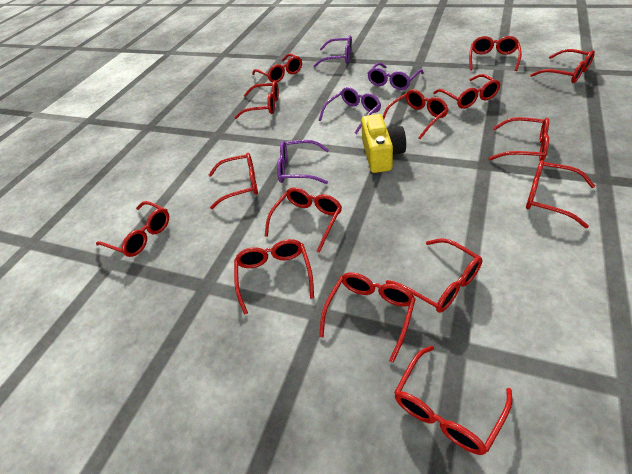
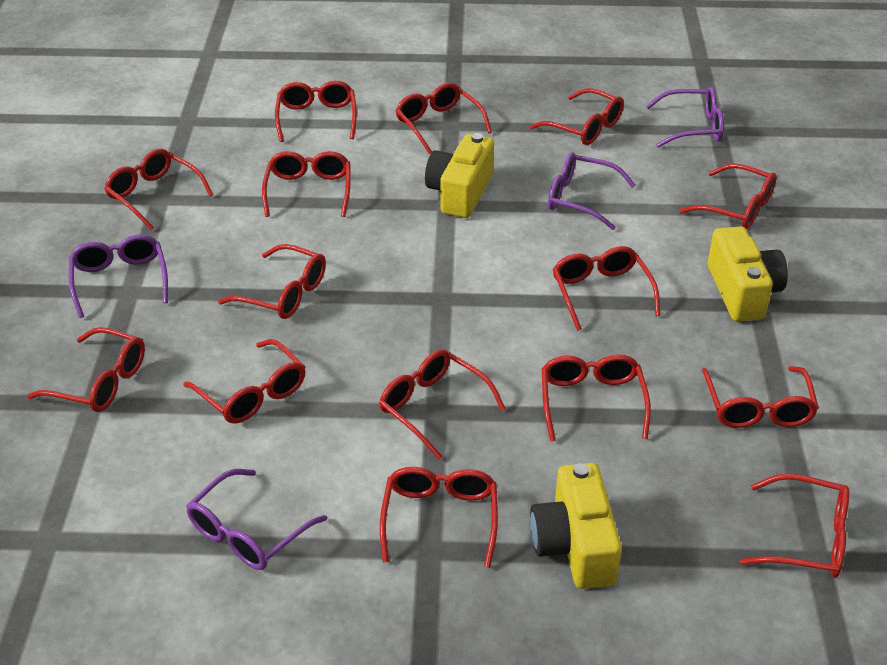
yellow camera: [361,114,406,173] = 1 -> [425,133,494,218] [530,463,622,589] [708,226,788,321] = 3

